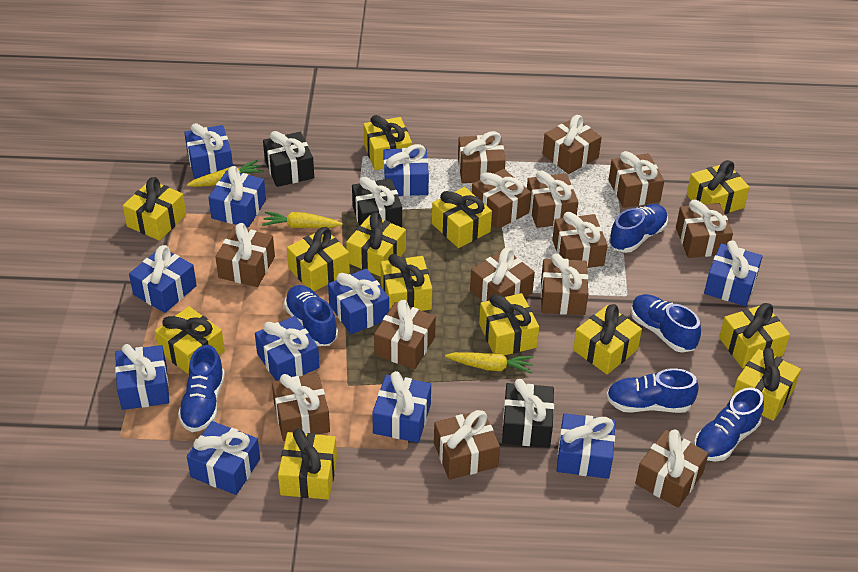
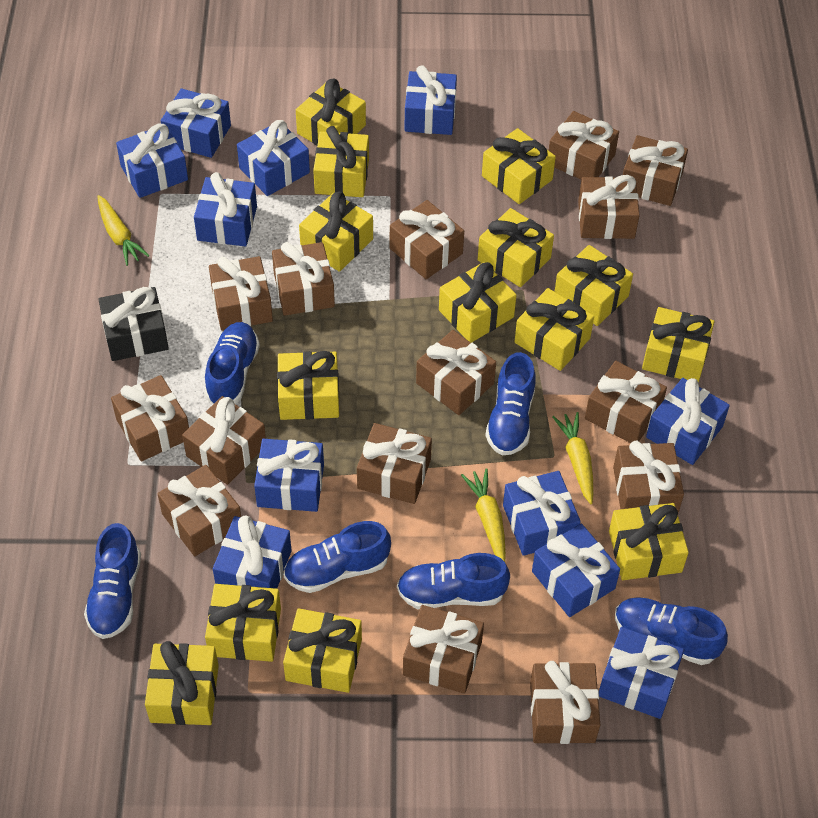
black gift: [263,131,314,187] [352,177,402,227] [502,379,554,447] = 3 -> [98,287,169,361] = 1
brown gift: [215,223,275,287] [272,373,330,441] [374,300,436,369] [434,410,500,480] [458,131,506,183] [470,247,535,302] [472,169,531,229] [527,171,578,228] [541,253,588,315] [542,115,602,174] [552,212,608,268] [609,151,664,208] [635,430,709,508] [676,200,733,258] = 14 -> [111,375,189,461] [158,465,241,556] [182,396,266,485] [209,256,273,331] [272,242,335,316] [357,423,432,504] [390,200,464,279] [403,605,484,694] [416,330,496,415] [530,661,600,744] [549,111,619,179] [578,175,640,239] [585,361,667,443] [613,441,684,513] [623,135,688,206] = 15
yellow gift: [123,177,186,241] [155,306,225,375] [278,428,337,500] [287,227,350,291] [346,212,406,277] [363,115,412,170] [381,254,432,311] [432,187,492,248] [479,293,539,355] [573,304,642,374] [687,160,750,214] [719,303,790,368] [732,348,801,421] = 13 -> [145,641,219,725] [205,584,281,662] [277,351,339,420] [283,608,362,693] [296,79,366,145] [299,191,373,272] [313,126,369,197] [439,262,517,343] [478,208,554,287] [482,128,556,204] [514,288,594,371] [555,245,633,326] [609,503,689,580] [642,307,714,383] = 14

